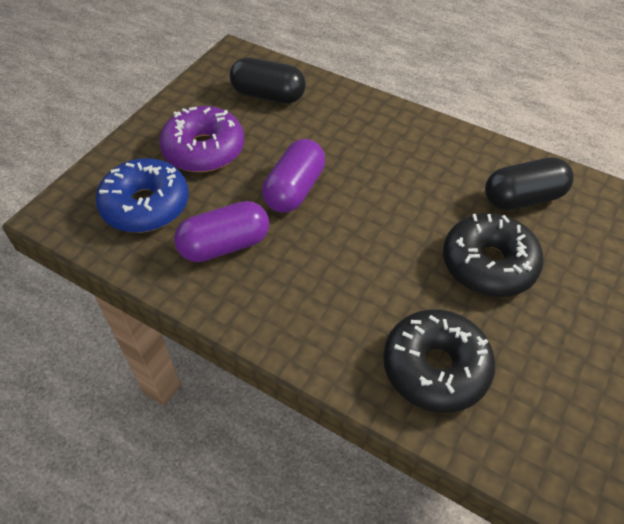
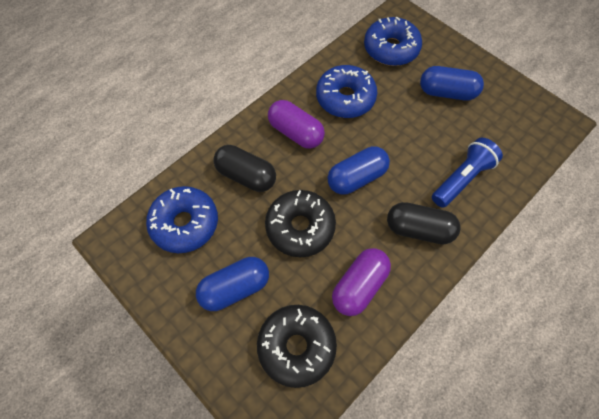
blue capsule: none = 0 -> [196,257,269,311] [327,146,390,195] [420,66,484,101] = 3
blue donut: [96,158,189,233] = 1 -> [146,186,218,253] [316,65,377,118] [364,17,422,66] = 3
blue flashlight: none = 0 -> [432,138,503,208] = 1
purple donut: [159,106,244,172] = 1 -> none = 0

